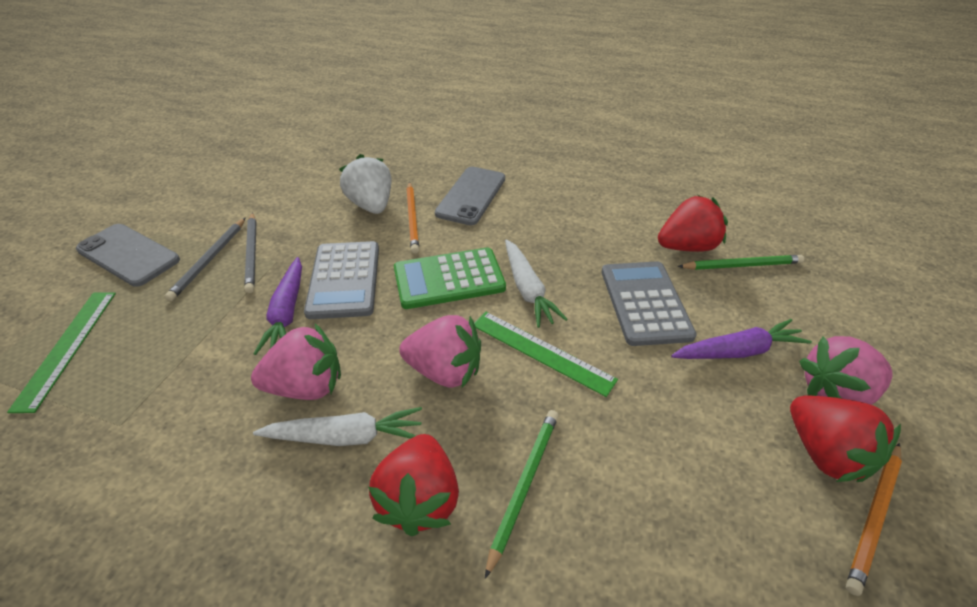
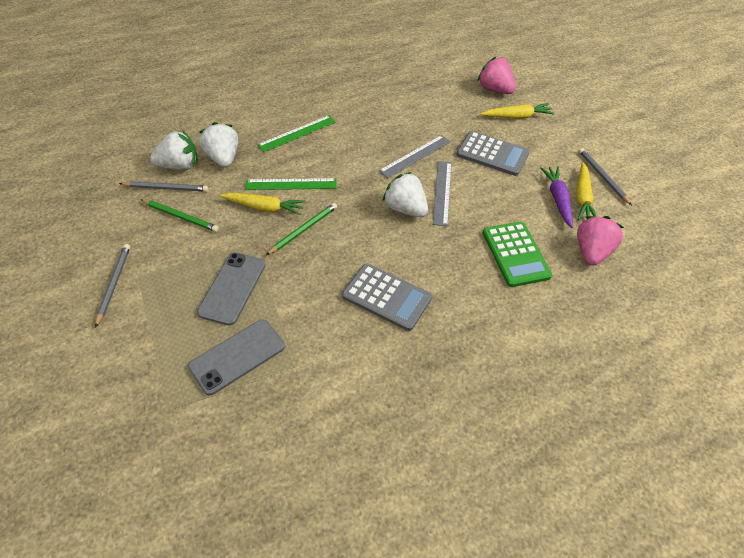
grey pencil: [165,218,245,301] [244,212,256,293] = 2 -> [95,244,130,328] [119,181,208,192] [579,148,632,205] = 3
grey ruler: none = 0 -> [379,135,451,178] [433,161,452,226] = 2
orange pencil: [406,182,419,254] [846,443,902,596] = 2 -> none = 0
pink strawberry: [251,324,341,400] [399,315,481,388] [799,336,892,405] = 3 -> [477,57,516,94] [577,216,624,265] = 2
purple carrot: [254,257,302,355] [671,319,812,359] = 2 -> [540,167,573,228] = 1
red strawberry: [368,434,459,536] [658,195,728,252] [790,396,901,482] = 3 -> none = 0
white carrot: [253,407,422,446] [505,239,568,328] = 2 -> none = 0
white strawberry: [339,154,392,214] = 1 -> [150,130,198,170] [199,122,238,167] [382,172,428,217] = 3
yellow carrot: none = 0 -> [220,193,306,216] [480,103,555,119] [576,162,597,220] = 3

